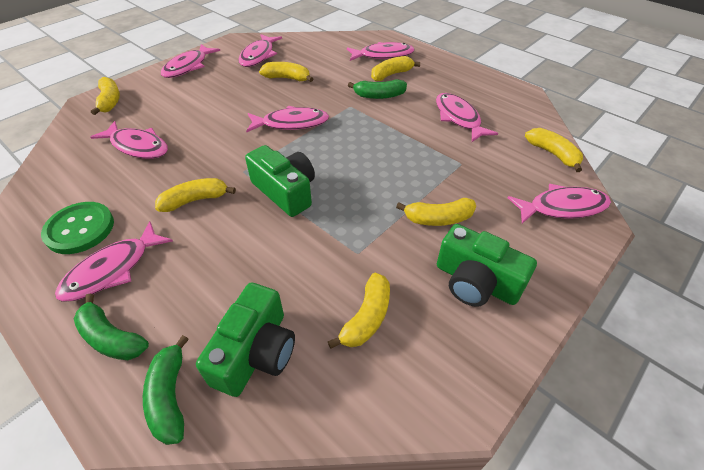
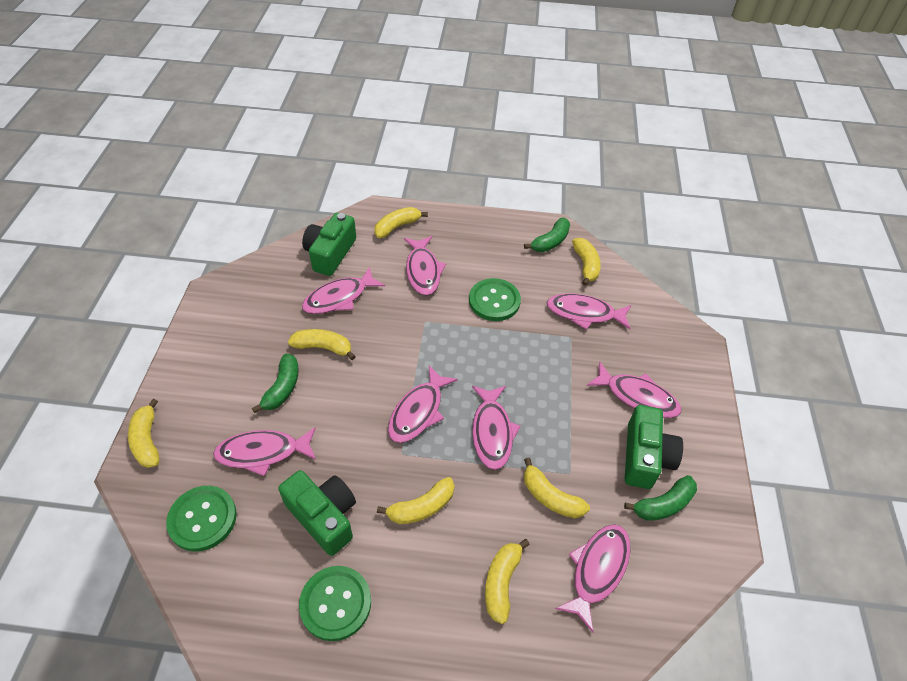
green button: [41,202,114,254] = 1 -> [166,486,237,552] [299,566,371,641] [469,278,521,321] = 3

